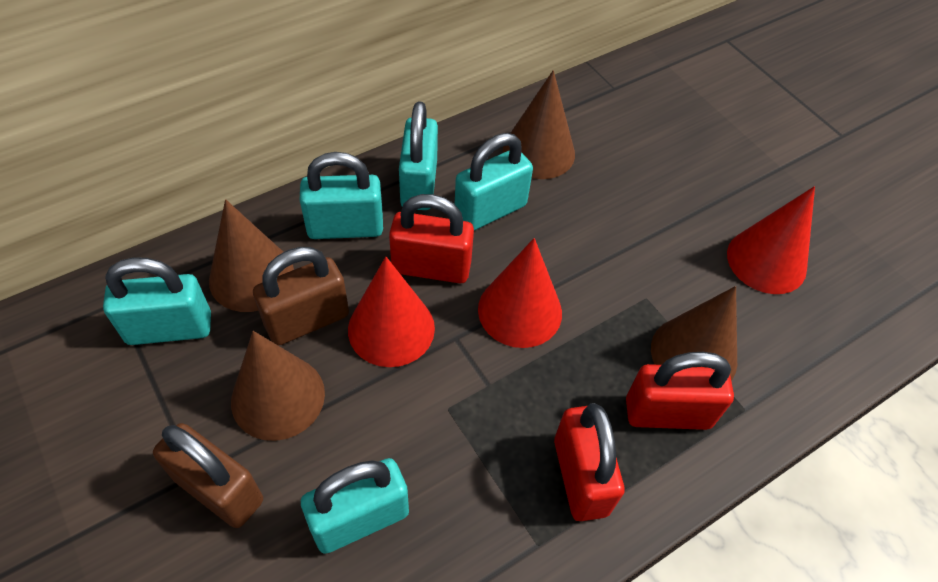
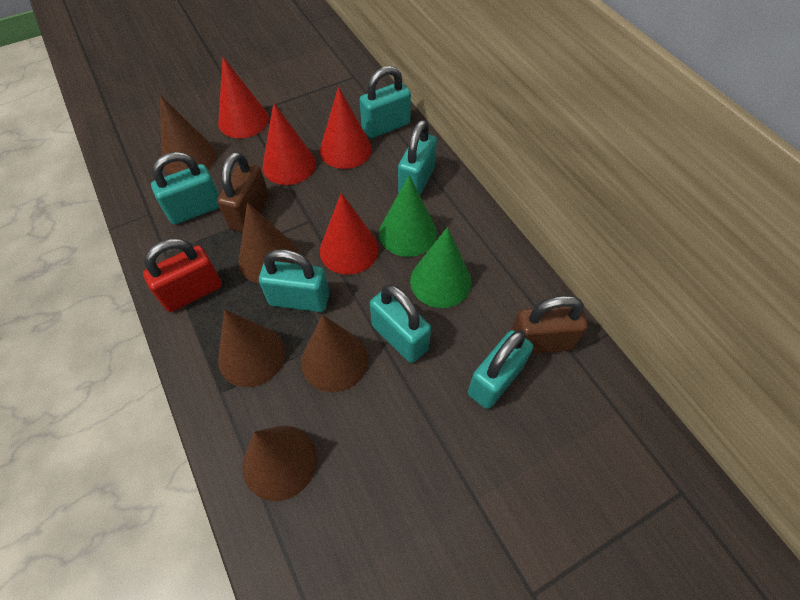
brown cone: [209,199,294,312] [231,331,325,441] [503,70,575,179] [651,286,737,381] = 4 -> [160,95,216,174] [218,310,285,387] [239,202,298,284] [242,426,317,501] [301,315,368,392] = 5
green cone: none = 0 -> [379,175,437,257] [410,227,471,308] = 2
red cone: [348,257,435,367] [478,238,562,348] [727,186,815,294] = 3 -> [218,57,269,138] [263,103,316,185] [320,87,372,169] [320,193,379,275] = 4
red padlock: [389,194,474,283] [554,403,625,521] [626,352,734,430] = 3 -> [143,238,222,312] = 1
turquoise padlock: [103,257,211,345] [300,152,383,239] [301,458,409,554] [399,101,438,210] [455,133,533,231] = 5 -> [151,152,219,225] [259,249,329,312] [360,66,411,138] [370,285,431,363] [398,120,437,195] [468,330,533,409] = 6

